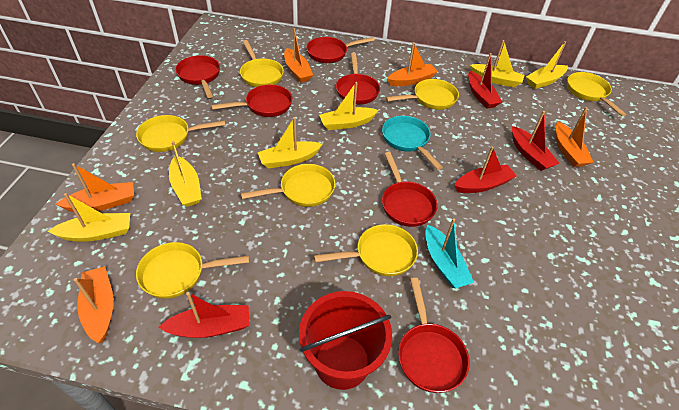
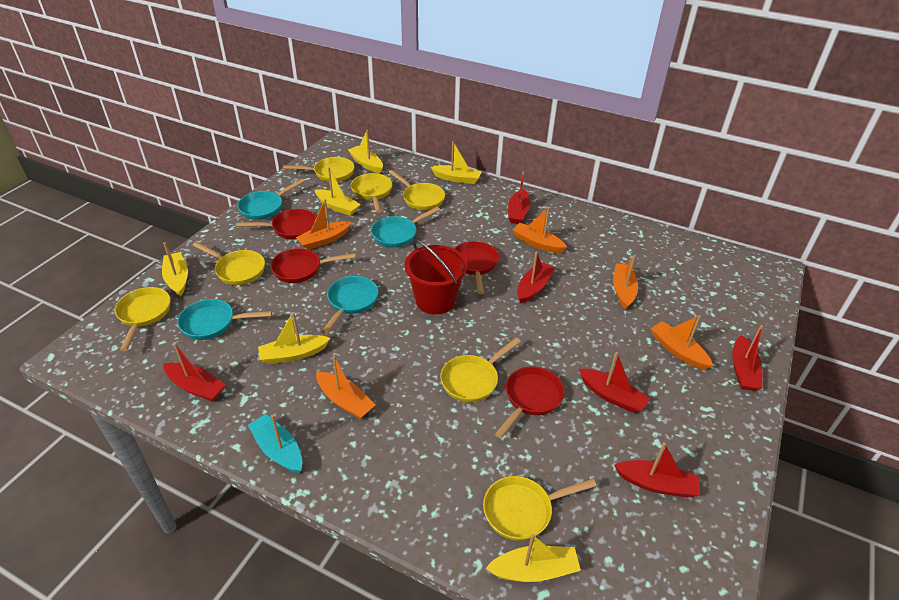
red boat: [159,292,250,338] [454,146,517,193] [468,53,502,109] [512,111,560,171] = 4 -> [163,343,226,401] [508,171,530,224] [517,251,555,303] [579,352,650,413] [614,442,700,497] [732,325,763,391] = 6
red pan: [175,55,220,98] [211,85,293,117] [306,37,375,63] [336,53,380,104] [382,152,438,227] [398,278,470,393] = 6 -> [237,209,316,239] [271,248,356,283] [454,241,499,294] [495,366,564,438] = 4
turquoise pan: [382,116,443,170] = 1 -> [177,299,272,340] [238,179,305,220] [321,276,379,334] [371,207,440,248] = 4

